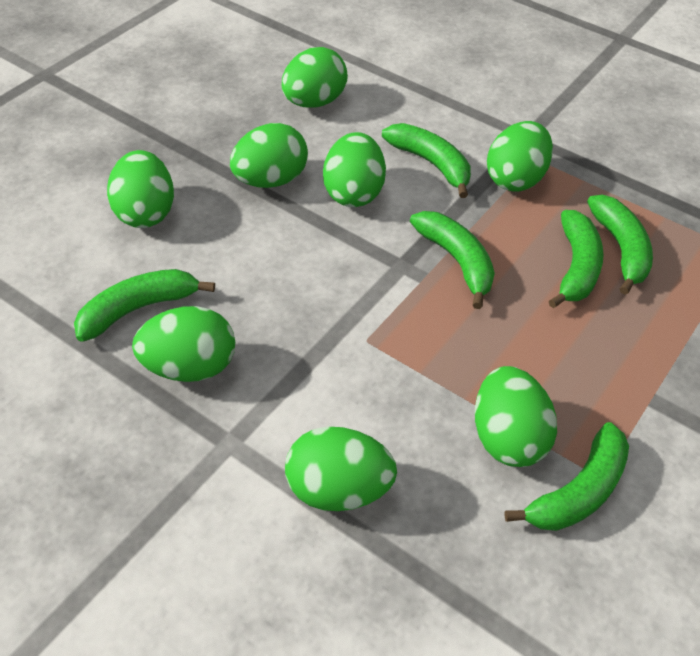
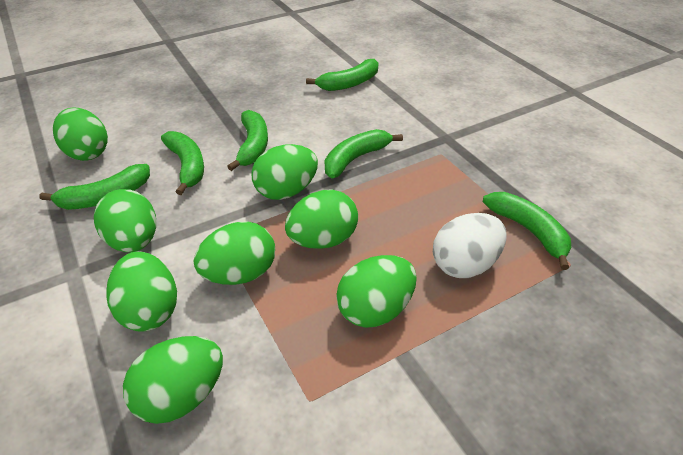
white egg: none = 0 -> [433,213,506,278] = 1

